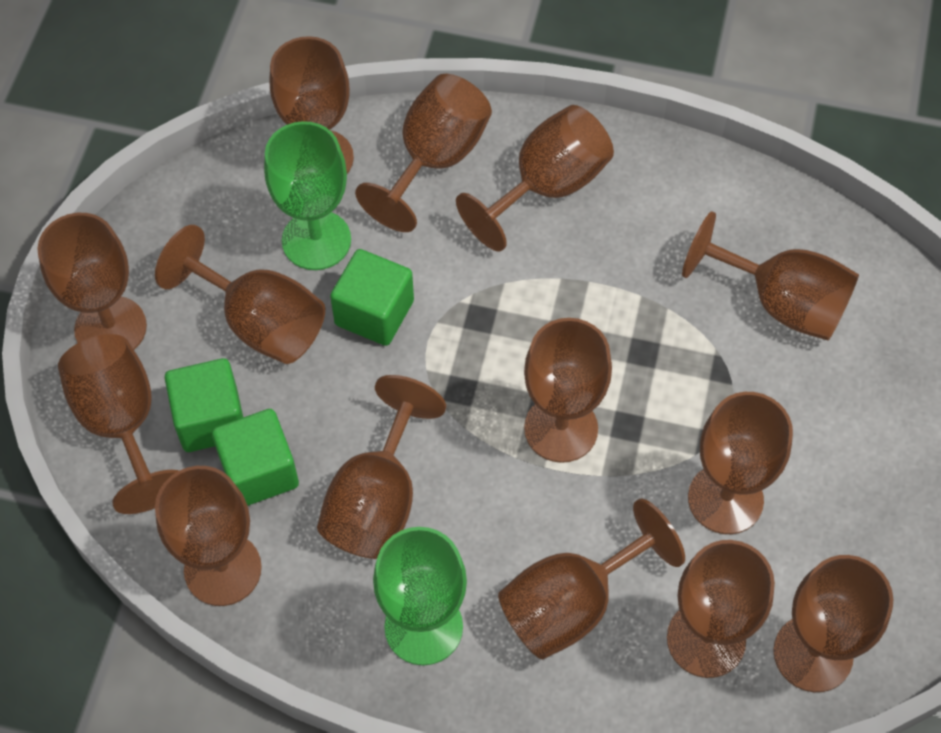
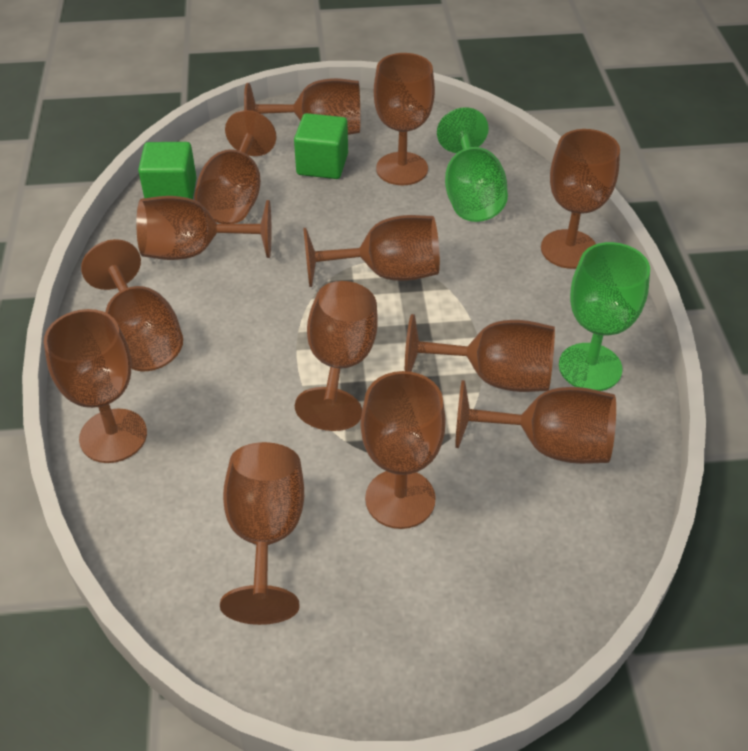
brown goblet: [37,213,147,350] [58,334,179,514] [155,225,325,364] [155,466,262,606] [270,36,354,173] [317,375,446,559] [355,74,492,232] [456,105,614,251] [498,499,685,659] [524,318,612,463] [667,540,775,678] [682,211,859,340] [688,392,793,534] [773,555,893,692] = 14 -> [44,309,147,463] [81,239,183,371] [136,196,271,260] [194,110,276,224] [220,442,304,625] [244,78,360,135] [295,281,378,431] [303,215,440,287] [361,371,446,529] [374,53,435,185] [405,314,555,392] [455,380,616,464] [541,129,620,269] = 13
green cube: [165,358,243,452] [212,409,299,506] [330,249,414,346] = 3 -> [138,142,197,199] [294,113,348,179] = 2

